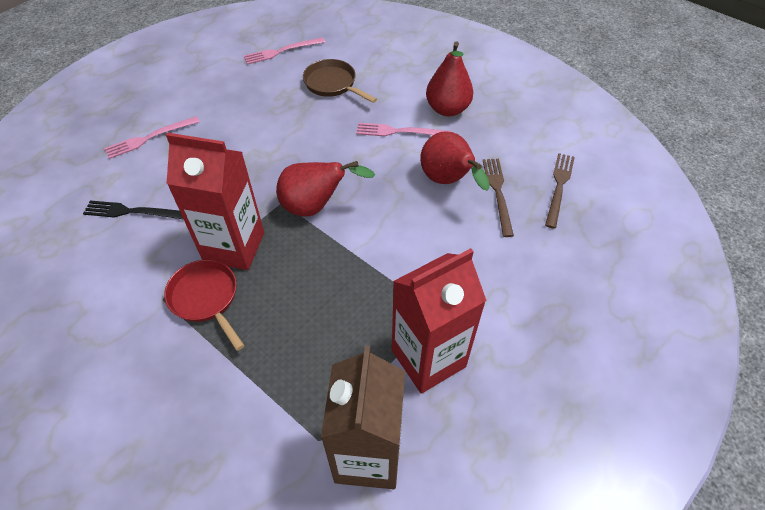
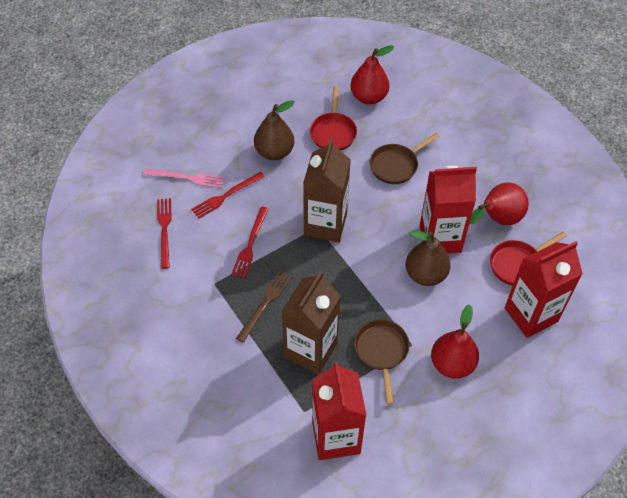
black fork: [83,200,184,220] = 1 -> none = 0
brown carton: [321,345,405,489] = 1 -> [281,271,341,374] [303,139,351,242] = 2
brown fork: [483,159,514,237] [545,153,575,229] = 2 -> [236,271,292,343] = 1
brown pan: [303,59,377,103] = 1 -> [354,319,410,404] [369,133,440,184] = 2
brown pear: none = 0 -> [254,100,295,160] [406,230,451,286] = 2
pink fork: [104,116,200,159] [244,37,325,65] [356,123,451,136] = 3 -> [143,168,225,188] = 1
red carton: [166,133,264,270] [392,248,487,394] = 2 -> [312,362,366,460] [420,166,477,254] [505,241,583,338] = 3
red fork: none = 0 -> [157,198,172,269] [191,172,265,219] [231,206,268,278] = 3
red pan: [164,260,245,351] = 1 -> [310,86,357,150] [490,232,567,286] = 2

